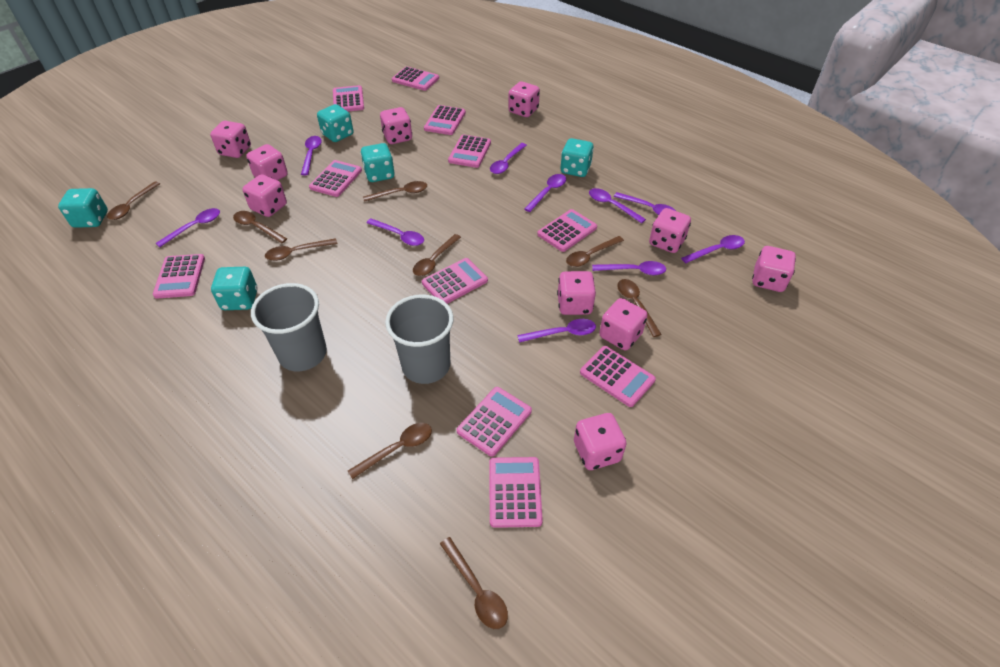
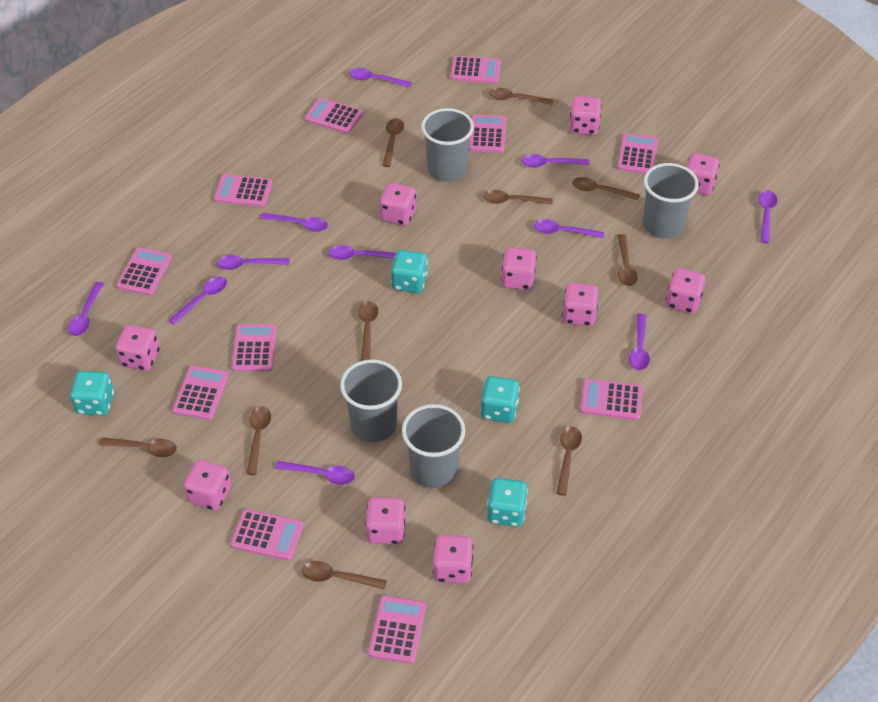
brown spoon: [107,182,160,220] [233,211,287,243] [265,238,337,261] [348,423,432,479] [363,181,427,202] [413,234,461,276] [440,537,508,629] [566,236,624,267] [617,279,662,337] = 9 -> [98,437,177,457] [247,406,271,475] [302,561,387,590] [358,301,378,361] [382,118,404,167] [484,190,553,205] [489,88,553,105] [556,426,582,496] [572,177,640,200] [618,234,638,286] = 10
grey cup: [251,283,327,371] [385,294,454,384] = 2 -> [340,359,402,442] [402,404,465,488] [421,108,474,182] [643,163,699,239] = 4
purple spoon: [156,208,220,247] [301,136,322,175] [366,218,424,246] [490,143,527,174] [517,319,596,343] [524,174,566,212] [589,188,646,224] [592,261,666,275] [614,192,676,215] [681,235,745,263] = 10 -> [68,282,104,336] [168,277,227,325] [217,255,290,270] [260,213,328,232] [275,461,355,485] [329,245,396,260] [350,68,412,87] [522,154,589,168] [534,219,604,238] [629,313,650,370] [758,190,777,243] = 11
turquoise dice: [58,188,108,228] [211,267,258,310] [317,104,353,142] [360,143,395,182] [561,138,594,177] = 5 -> [70,371,114,415] [391,250,428,293] [480,376,520,423] [487,478,528,527] = 4

